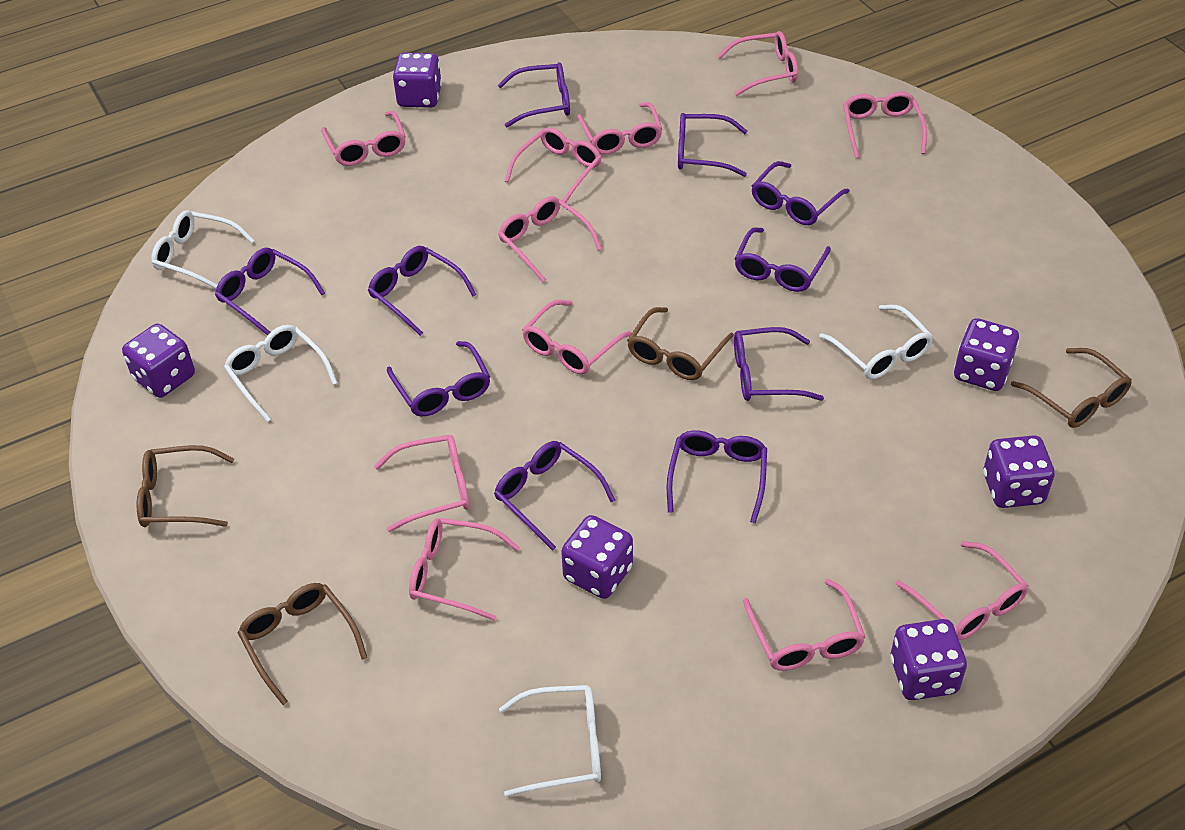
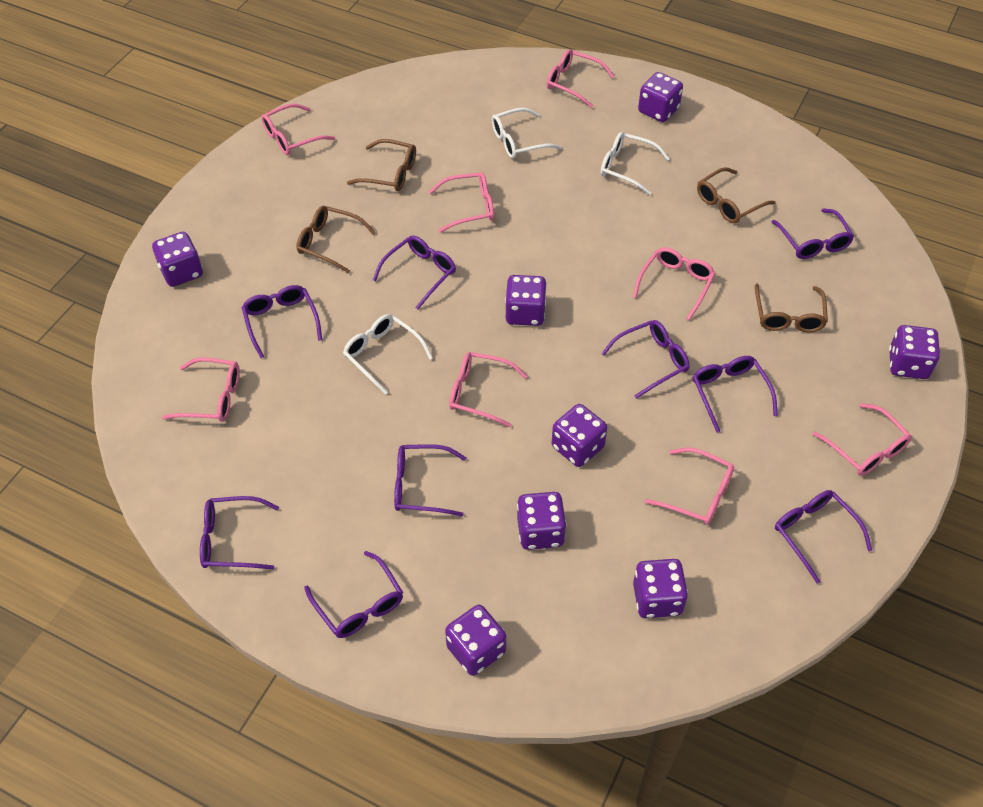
pink glasses: [321,111,406,166] [374,435,470,532] [409,518,520,621] [498,196,602,282] [505,127,602,203] [522,300,632,375] [577,102,662,155] [717,31,798,96] [743,579,865,671] [843,91,927,158] [896,541,1029,640] = 11 -> [162,358,240,422] [261,104,335,155] [429,172,494,233] [449,352,528,427] [547,49,615,108] [633,247,716,321] [644,447,734,525] [813,403,912,475] = 8
purple dice: [122,324,195,398] [393,53,442,108] [561,515,633,599] [890,619,967,700] [954,318,1019,391] [983,435,1055,508] = 6 -> [152,232,203,287] [445,605,506,676] [505,275,547,326] [517,492,567,550] [552,404,607,467] [633,559,688,618] [638,72,683,122] [889,325,940,379] = 8
purple glasses: [215,248,325,335] [368,246,476,336] [387,341,490,416] [494,441,615,551] [498,62,570,127] [667,430,767,523] [678,113,747,177] [734,327,824,401] [735,227,831,292] [752,161,850,225] = 10 -> [200,496,279,570] [241,285,322,358] [304,551,403,638] [373,236,456,309] [394,444,466,517] [601,320,690,399] [692,356,778,432] [772,208,854,259] [775,490,872,584] = 9
white glasses: [151,211,255,289] [224,325,337,422] [499,685,601,797] [819,305,933,379] = 4 -> [343,314,433,395] [492,107,562,159] [600,132,670,195] = 3

